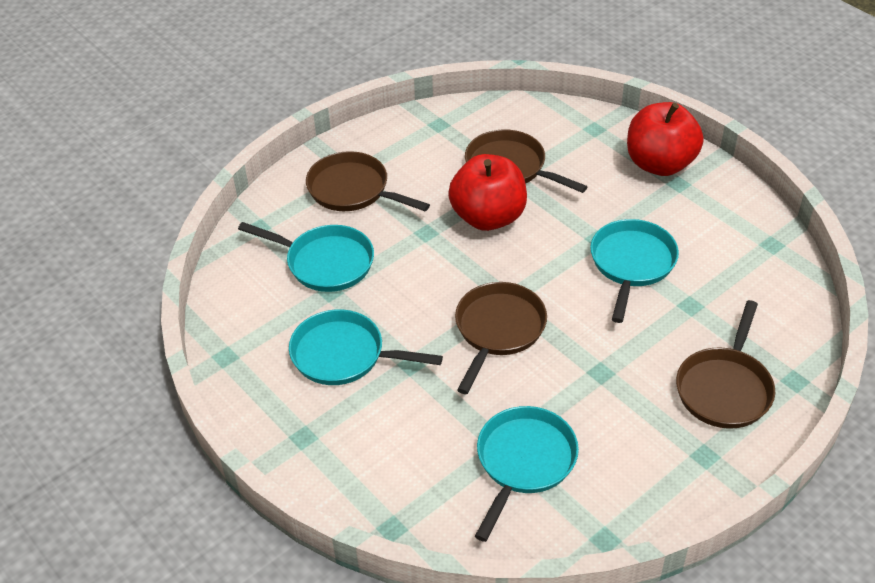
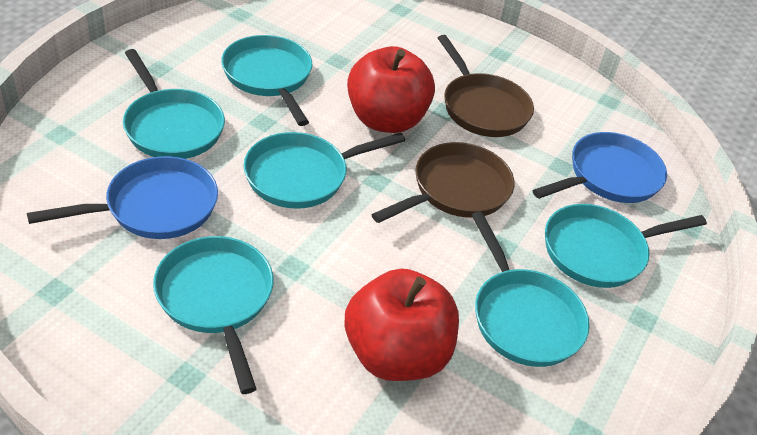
blue pan: none = 0 -> [27,156,218,239] [533,132,667,203] = 2
brown pan: [306,151,430,211] [455,282,547,394] [465,129,587,193] [676,300,775,429] = 4 -> [371,142,515,223] [438,35,534,137] = 2
turquoise pan: [238,222,374,292] [289,309,443,385] [475,406,579,542] [590,219,679,323] = 4 -> [123,49,225,159] [153,236,274,394] [221,35,312,126] [244,132,405,209] [471,212,590,367] [545,204,707,288] = 6

